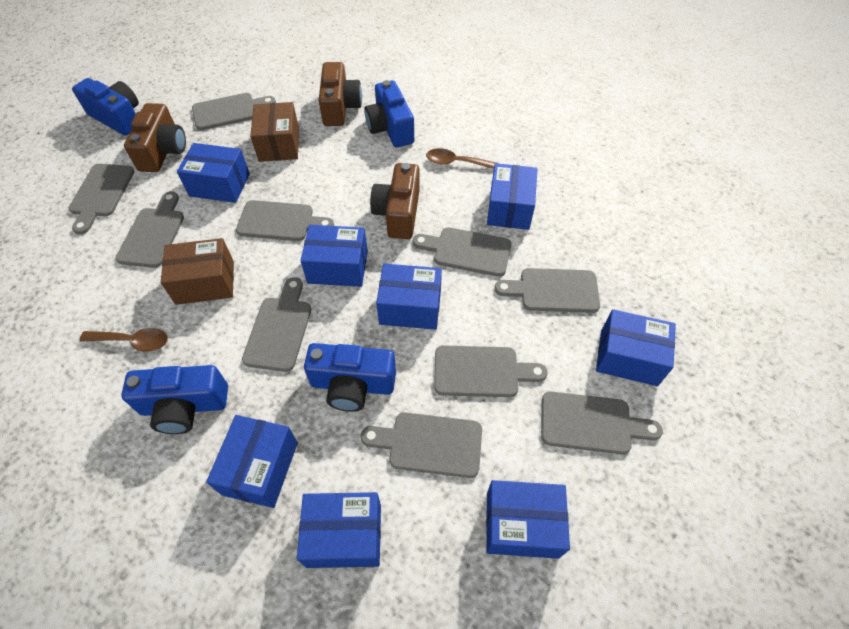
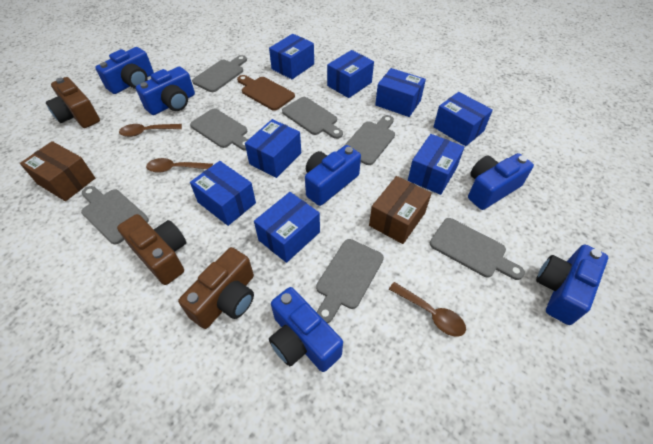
blue camera: [72,78,139,136] [121,365,228,434] [304,343,396,412] [364,80,414,147] = 4 -> [95,47,154,94] [136,67,195,115] [269,287,343,372] [305,145,361,206] [468,153,534,210] [536,245,608,325] = 6
brown cutting board: none = 0 -> [237,75,295,111] = 1
brown spoon: [80,328,168,352] [426,148,499,169] = 2 -> [119,124,182,137] [146,158,213,173] [389,282,466,337] = 3
grey cutting board: [69,164,134,234] [116,192,184,268] [192,93,276,130] [236,200,334,241] [242,277,311,372] [361,412,482,478] [413,227,511,277] [434,346,548,397] [494,268,600,313] [541,391,663,455] = 10 -> [81,186,149,244] [190,109,248,151] [192,55,247,92] [282,97,343,139] [316,239,384,323] [344,115,395,165] [430,218,525,280] = 7

